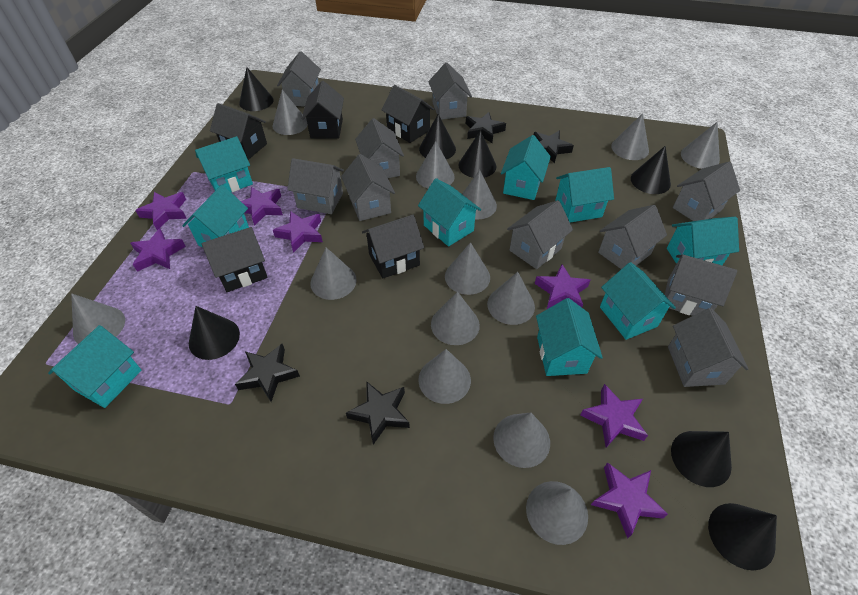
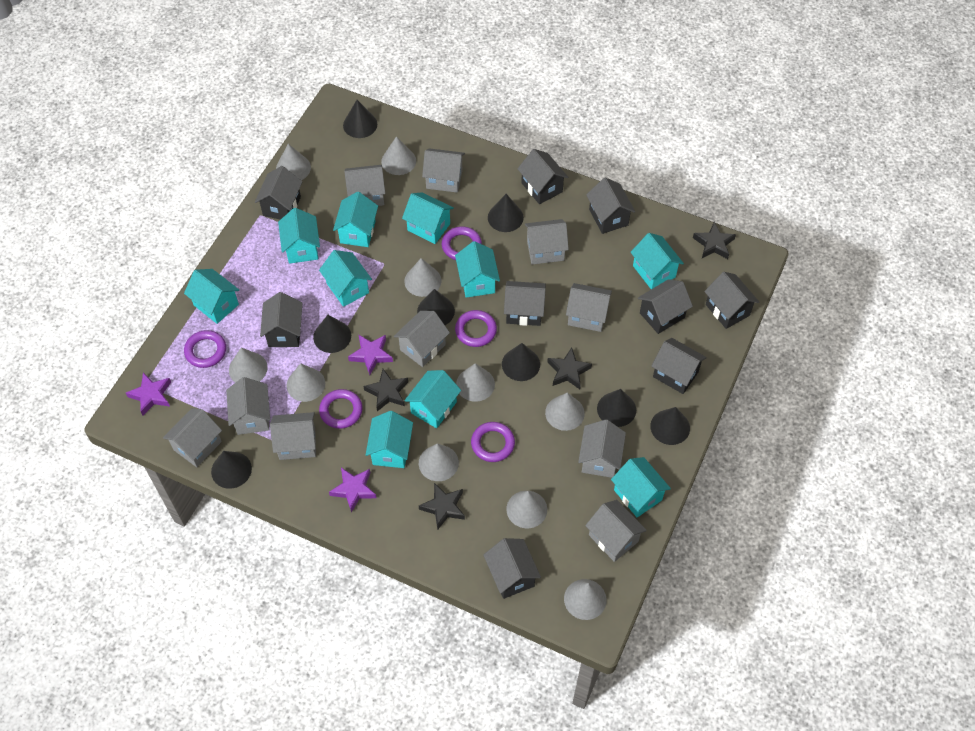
black cone: [189,306,240,360] [239,67,273,111] [419,114,456,159] [458,130,496,178] [631,146,671,194] [671,431,732,487] [708,503,777,570] = 7 -> [211,451,252,489] [313,315,351,353] [343,100,377,138] [417,289,455,325] [488,194,524,232] [502,343,540,381] [597,389,636,427] [650,407,690,445] = 8
black house: [201,227,268,292] [210,103,267,160] [302,81,344,139] [362,215,424,279] [381,85,434,143] = 5 -> [255,166,302,220] [260,292,302,347] [483,538,541,599] [504,281,546,326] [518,149,568,204] [586,177,635,234] [638,279,693,334] [651,338,707,394] [704,272,759,329] = 9
grey cone: [71,293,125,344] [273,90,308,135] [310,247,357,300] [416,141,455,188] [418,349,471,404] [431,292,480,345] [445,242,490,295] [462,170,497,219] [487,272,535,325] [493,412,550,468] [526,481,588,545] [611,113,649,160] [681,122,720,169] = 13 -> [229,348,268,383] [276,144,311,180] [286,363,325,402] [381,136,416,175] [404,258,441,297] [419,444,459,481] [456,363,495,402] [506,491,547,528] [545,393,585,431] [564,579,607,620] = 10
purple ring: none = 0 -> [184,330,226,368] [319,389,363,429] [442,227,482,260] [455,310,497,347] [471,422,515,462] = 5
purple star: [130,228,186,272] [135,192,187,230] [241,187,283,226] [273,211,323,253] [535,264,590,309] [580,384,648,447] [591,462,668,538] = 7 -> [126,372,171,415] [329,468,376,513] [348,334,393,375] = 3
turquoise house: [48,325,141,408] [182,185,249,247] [195,136,253,192] [418,178,481,246] [501,135,551,200] [536,298,603,376] [555,167,614,222] [600,262,676,340] [667,217,739,265] = 9 -> [184,269,239,324] [278,208,320,264] [319,250,372,307] [333,192,378,247] [366,411,413,468] [402,192,454,244] [404,370,461,428] [455,241,500,298] [611,457,671,517] [631,233,684,289] = 10

